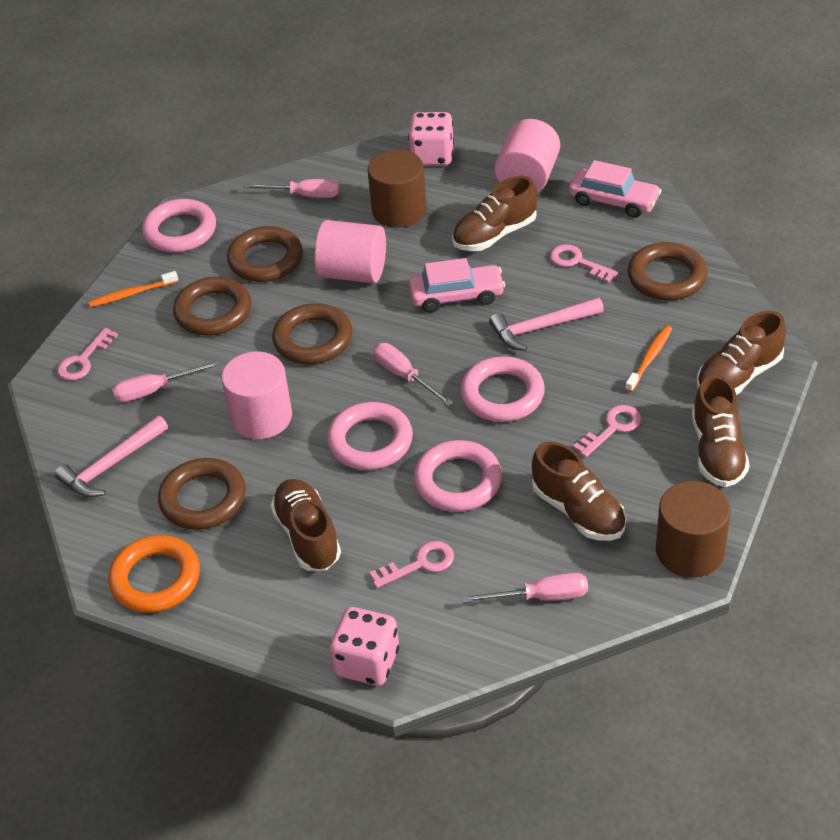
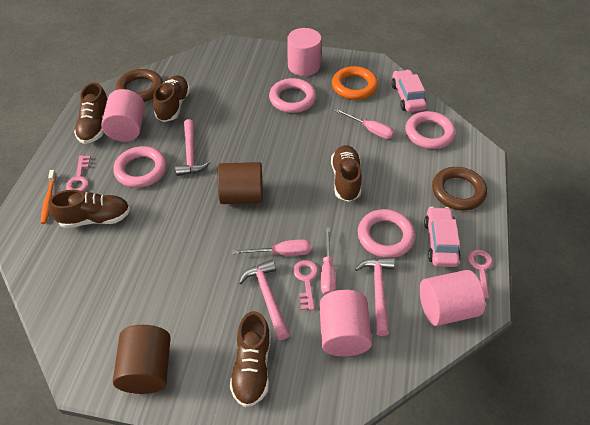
brown ring: [158,458,246,530] [173,277,252,336] [227,226,303,282] [272,303,352,364] [628,242,708,300] = 5 -> [116,69,163,102] [432,167,487,210] = 2
orange toothbrush: [89,271,178,307] [625,326,672,392] = 2 -> [41,170,56,224] = 1
pink cylinder: [222,352,292,439] [315,220,386,283] [495,119,560,192] = 3 -> [101,89,145,142] [287,28,322,76] [319,290,372,356] [420,270,485,326] = 4
pink dice: [330,607,399,686] [408,112,454,166] = 2 -> none = 0
pink hammer: [55,415,168,498] [489,297,604,351] = 2 -> [175,119,210,176] [239,260,290,340] [355,257,395,336] = 3
pink key: [57,328,118,381] [369,541,454,588] [550,244,618,283] [573,405,641,457] = 4 -> [66,155,91,192] [293,260,318,310] [468,249,493,299] = 3
pink screwdriver: [112,361,220,402] [243,179,339,198] [373,343,453,406] [462,573,588,603] = 4 -> [233,239,311,256] [321,227,336,295] [335,109,395,139] = 3

